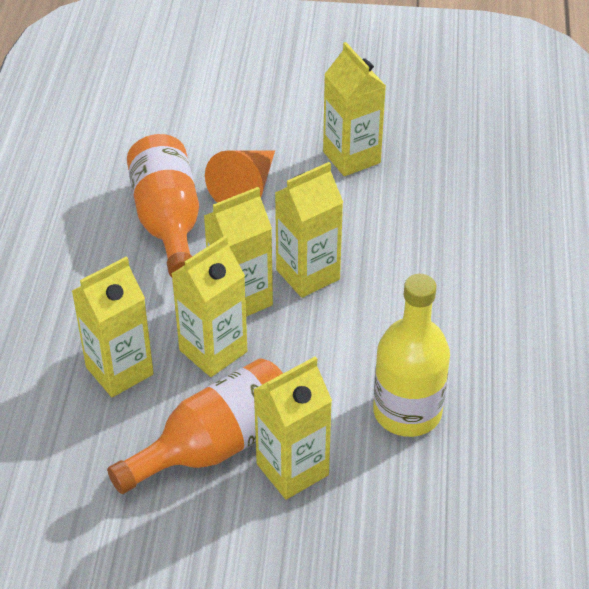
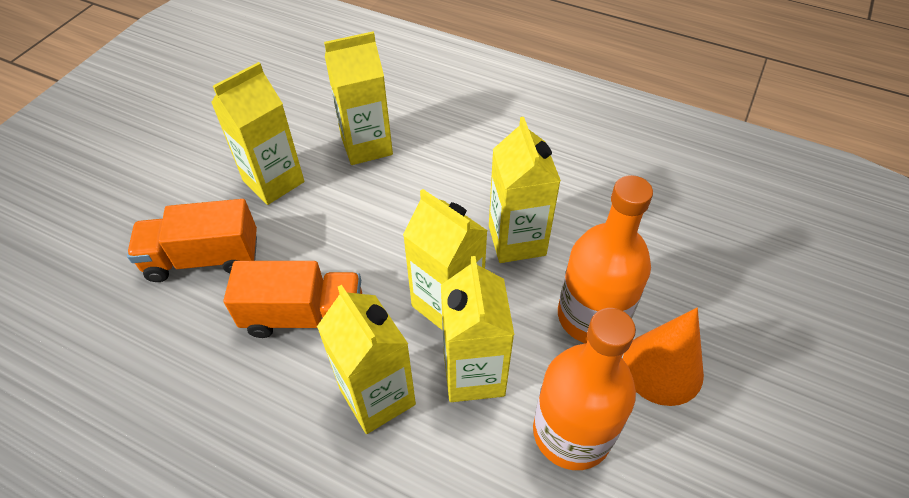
orange truck: none = 0 -> [127,199,257,282] [224,261,362,338] = 2
yellow bottle: [373,274,450,437] = 1 -> none = 0

